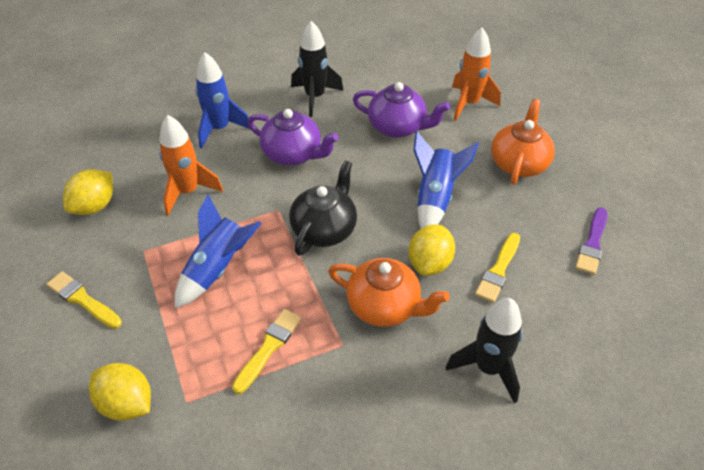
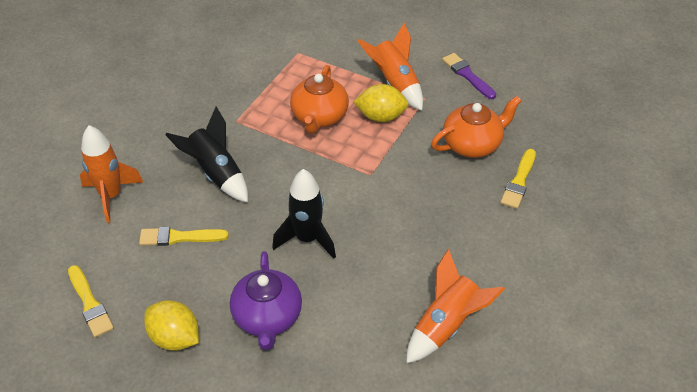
black teapot: [289,160,357,256] = 1 -> none = 0
blue rocket: [175,194,262,308] [195,52,250,149] [414,131,479,229] = 3 -> none = 0
orange rocket: [159,115,223,216] [452,28,501,121] = 2 -> [80,125,143,223] [358,23,423,111] [406,249,505,364] = 3
purple teapot: [247,109,339,165] [353,82,450,138] = 2 -> [230,251,302,350] = 1
yellow lemon: [63,169,113,215] [89,363,151,421] [408,225,455,275] = 3 -> [144,300,199,351] [354,84,409,122] = 2

